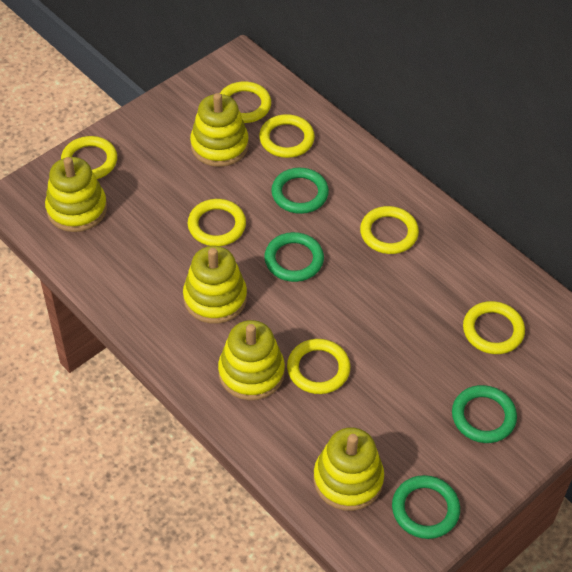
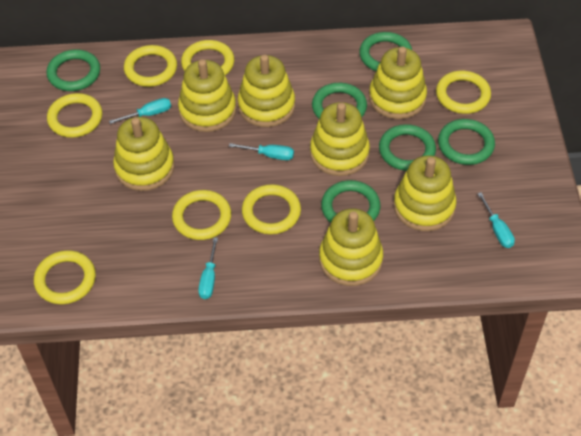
green ring: [264,232,324,282] [271,168,329,214] [392,475,460,539] [452,385,517,443] = 4 -> [46,49,100,91] [312,83,367,119] [321,180,380,223] [359,32,412,71] [379,124,436,171] [438,119,495,165] = 6
turquoise screwdriver: none = 0 -> [109,98,171,124] [198,237,218,299] [229,143,294,160] [477,192,515,248] = 4
yellow stacking toy: [45,157,107,232] [183,246,247,324] [190,93,249,167] [218,320,285,400] [314,427,384,511] = 5 -> [113,117,174,191] [178,59,236,132] [238,55,295,127] [310,102,370,176] [319,208,383,286] [369,46,427,119] [394,155,457,231] = 7

